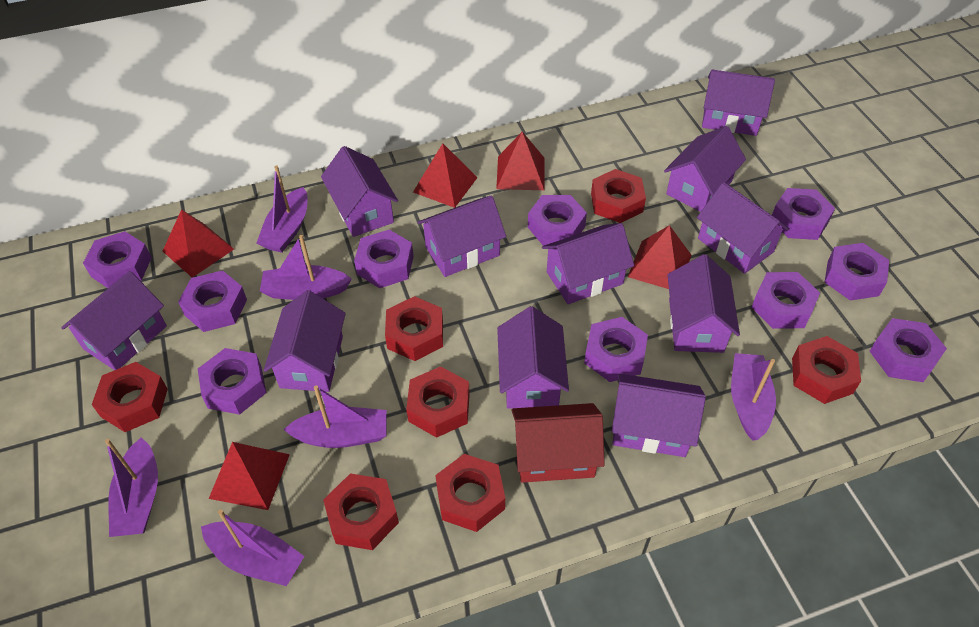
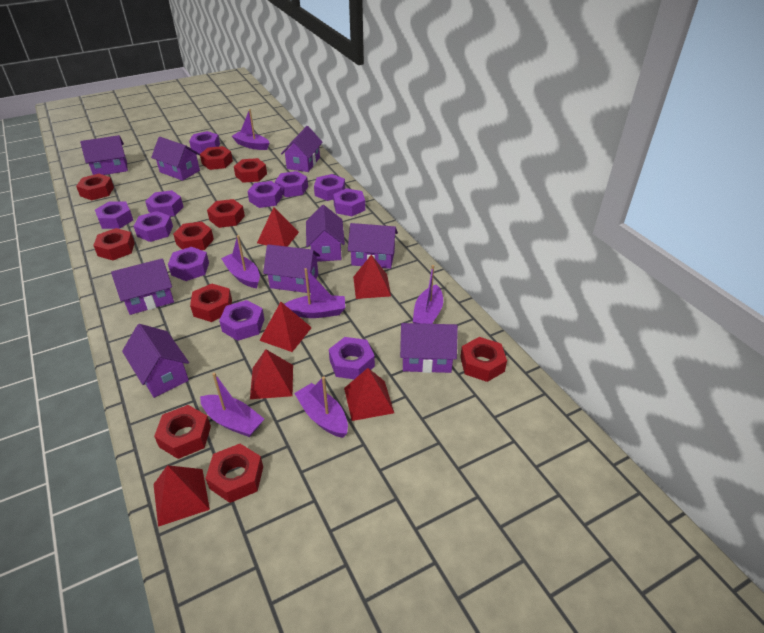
purple house: [61,271,167,370] [264,290,346,392] [321,146,398,237] [418,195,506,277] [497,306,569,409] [542,223,634,304] [612,374,706,457] [664,126,746,212] [667,254,740,353] [697,182,790,274] [702,70,775,136] = 11 -> [80,135,128,175] [111,258,174,315] [122,324,189,398] [151,137,200,181] [263,244,320,293] [281,126,323,172] [306,205,345,262] [348,223,398,269] [400,323,458,373] = 9
purple nut: [83,231,152,288] [178,270,247,332] [198,348,266,415] [354,230,414,288] [528,195,587,246] [584,317,648,382] [752,272,820,329] [772,188,835,240] [825,243,889,301] [870,318,947,382] = 10 -> [95,202,133,229] [134,211,173,242] [145,190,183,217] [168,247,209,281] [189,131,220,154] [219,300,265,341] [247,181,282,208] [275,171,308,197] [314,174,345,201] [329,337,375,379] [333,188,365,216] = 11
red house: [511,403,605,483] = 1 -> none = 0
red nut: [92,362,168,432] [323,473,399,550] [385,296,443,361] [406,366,470,438] [435,454,505,532] [591,169,646,223] [792,336,861,404] = 7 -> [76,174,114,200] [93,228,135,260] [154,405,211,459] [173,221,214,250] [190,284,232,322] [200,146,233,170] [205,444,263,503] [207,199,245,228] [234,158,267,183] [460,337,507,382] = 10
red pyramid: [163,209,234,277] [209,442,290,510] [413,143,478,208] [496,132,544,190] [628,225,691,289] = 5 -> [154,465,210,527] [250,349,293,399] [257,207,299,247] [259,302,312,352] [344,368,394,421] [353,255,391,299] = 6

